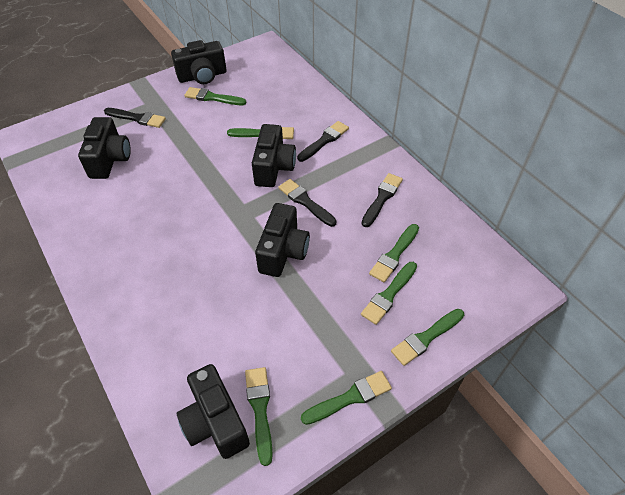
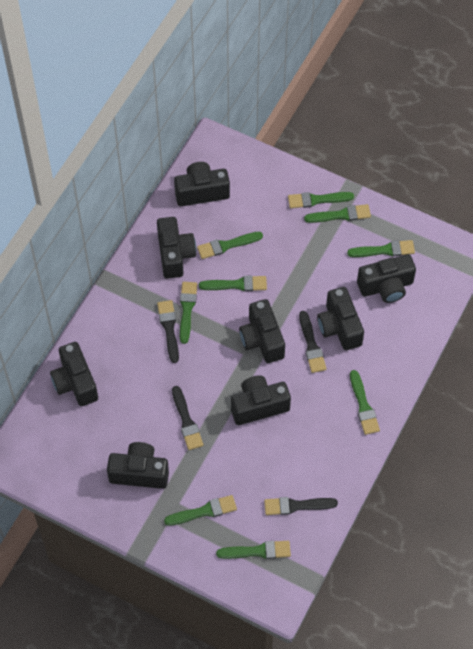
black camera: [78,117,131,179] [171,40,227,84] [177,364,250,459] [252,124,296,187] [255,203,310,277] = 5 -> [50,342,98,406] [107,442,169,489] [157,217,196,279] [174,162,230,206] [231,375,291,425] [239,299,285,363] [317,287,364,351] [357,254,416,303] = 8
green brush: [184,87,247,105] [227,127,294,139] [245,367,273,466] [301,371,392,425] [361,262,417,325] [369,224,419,283] [391,309,464,366] = 7 -> [164,495,237,526] [180,282,197,344] [197,232,263,259] [199,275,267,291] [216,541,291,559] [288,192,354,208] [304,204,371,223] [347,240,415,257] [350,370,380,435] = 9

